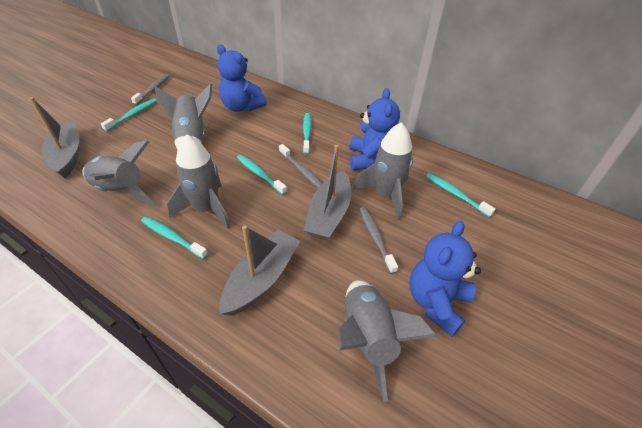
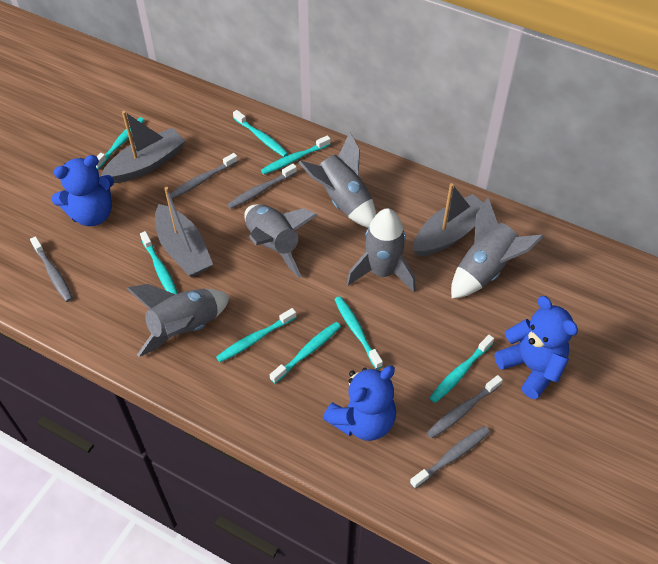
grey toothbrush: [131,74,170,105] [279,144,323,188] [359,207,398,274] = 3 -> [30,236,73,302] [170,153,238,199] [227,164,297,209] [410,426,490,489] [426,375,503,439] = 5
turquoise toothbrush: [101,99,157,131] [141,217,208,259] [237,155,287,195] [303,113,312,154] [426,173,495,217] = 5 -> [96,117,145,169] [140,231,178,294] [216,308,297,362] [233,110,288,157] [261,135,331,174] [270,322,341,383] [334,296,383,369] [430,335,494,403] = 8

